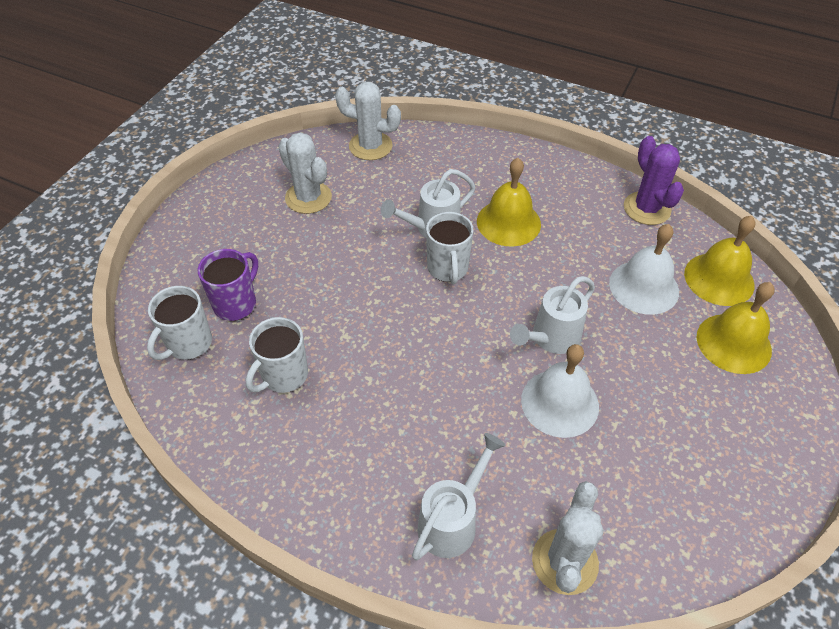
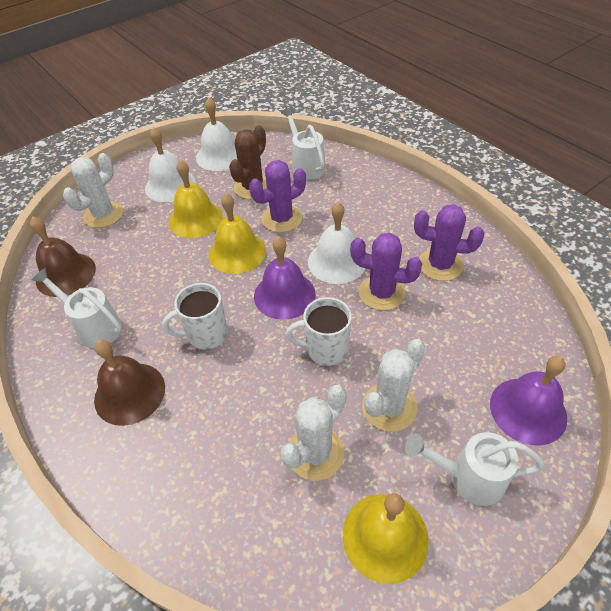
brown bell: none = 0 -> [30,217,96,297] [94,340,165,426] = 2
brown cactus: none = 0 -> [229,125,267,199] = 1
purple bell: none = 0 -> [254,236,316,320] [490,356,567,445] = 2
purple cactus: [624,136,684,225] = 1 -> [249,160,306,233] [350,233,422,311] [414,204,484,281] = 3
purple mug: [198,249,258,321] = 1 -> none = 0
white bell: [521,344,599,438] [609,224,679,315] = 2 -> [145,127,196,202] [196,98,237,171] [308,202,366,284] = 3
white mug: [147,286,212,360] [246,317,308,393] [426,212,474,284] = 3 -> [162,283,228,350] [286,297,352,366] = 2

